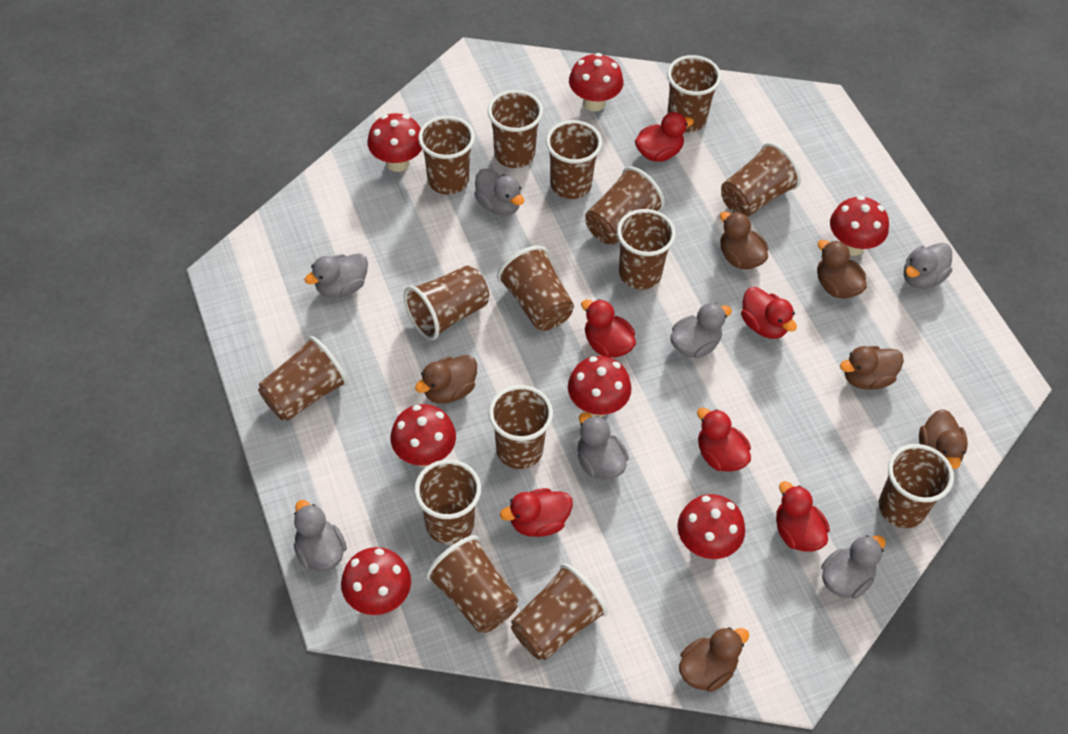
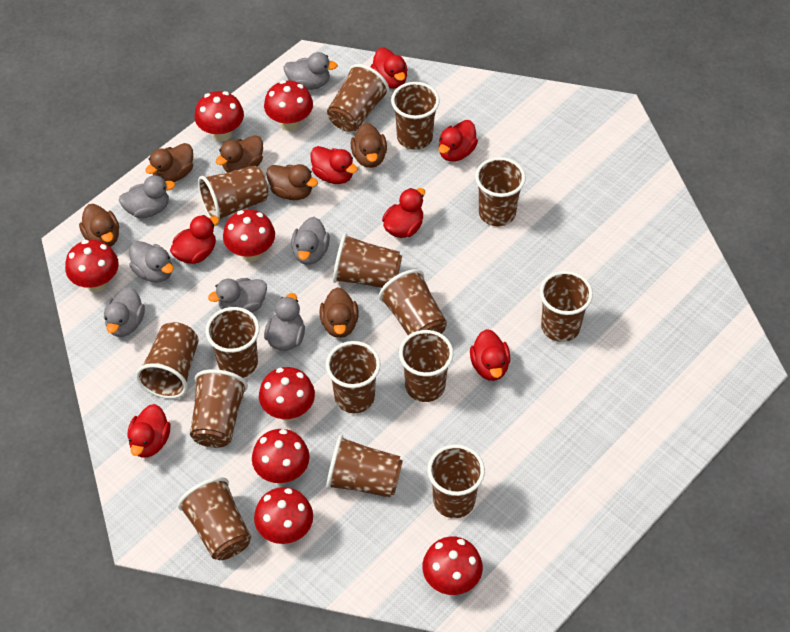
red duck: [500,488,573,537] [581,299,636,358] [635,112,694,162] [697,408,751,472] [741,287,797,339] [776,481,830,552] = 6 -> [127,404,171,458] [170,215,219,264] [311,146,358,184] [370,47,408,89] [382,188,425,238] [438,120,478,161] [470,329,510,381] = 7
red mushroom: [341,547,411,615] [367,113,422,172] [390,404,456,467] [568,356,632,417] [569,53,623,111] [677,494,745,559] [830,196,889,256] = 7 -> [65,240,119,292] [194,91,244,142] [223,210,275,262] [252,429,310,483] [254,487,313,544] [259,367,315,421] [264,80,313,131] [422,536,483,595] = 8

